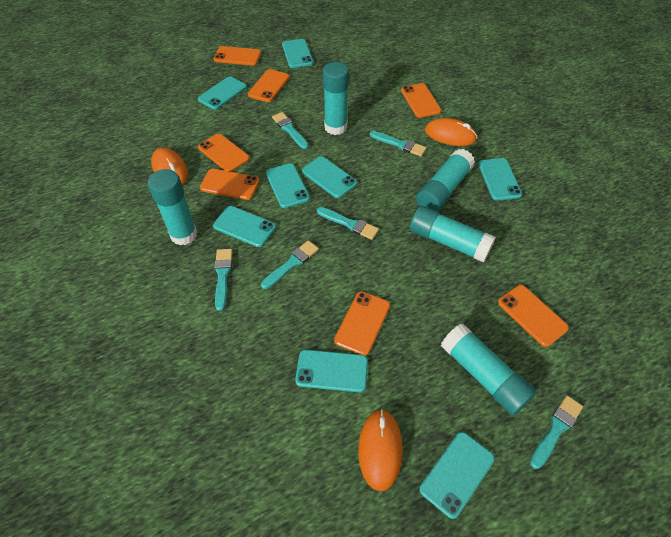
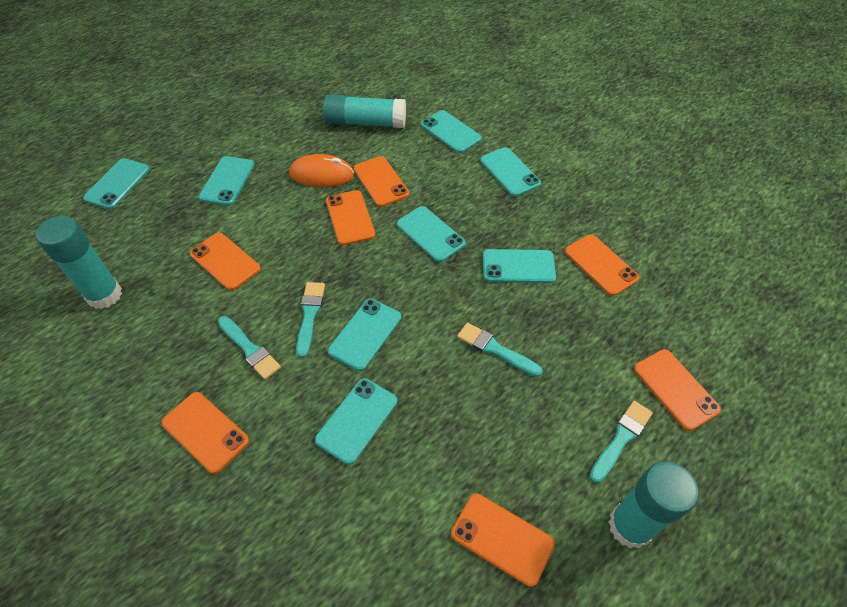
orange mouse: [151,148,188,185] [358,409,403,491] [425,118,477,146] = 3 -> [289,154,354,187] = 1
turquoise brush: [214,249,232,311] [261,240,319,289] [272,112,309,149] [317,207,379,240] [370,131,427,157] [530,395,583,469] = 6 -> [218,316,281,380] [296,282,325,358] [457,323,543,377] [589,401,653,483] = 4
turquoise glue stick: [148,169,197,245] [323,62,349,135] [410,206,496,262] [416,149,475,211] [441,323,536,415] = 5 -> [36,216,122,309] [323,94,406,128] [608,462,699,549] = 3

